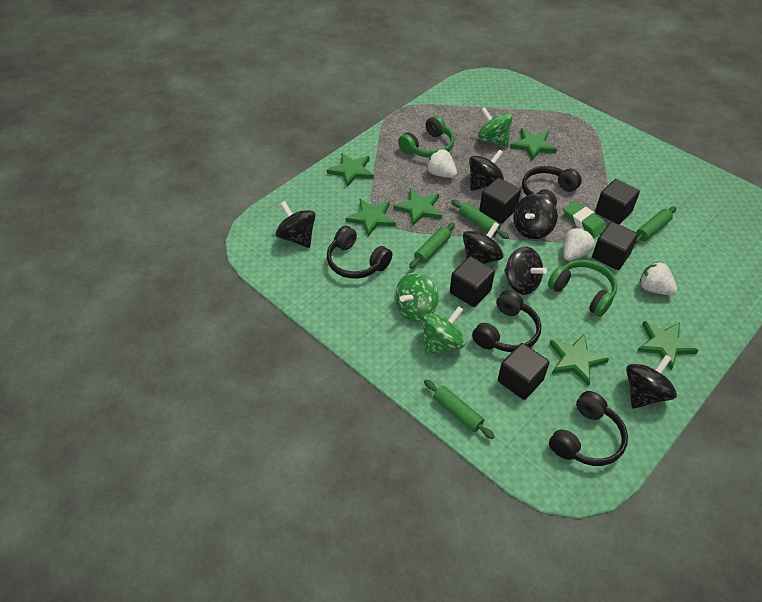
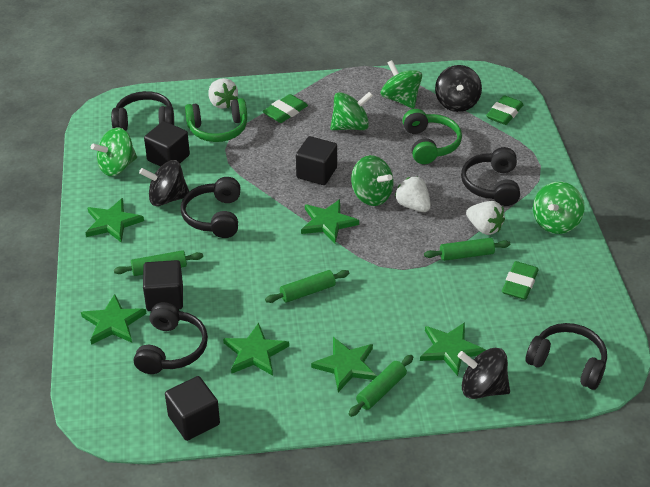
black cube: [450,256,495,307] [479,178,521,223] [498,343,549,400] [592,222,638,270] [595,179,640,224] = 5 -> [143,260,183,311] [144,121,190,167] [165,376,220,441] [296,136,337,185] = 4
black headphones: [327,226,392,279] [472,290,541,352] [522,166,582,206] [549,391,628,466] = 4 -> [111,91,174,131] [134,302,208,374] [181,177,241,238] [461,147,520,206] [526,323,607,390] = 5
black spinning top: [276,201,316,248] [463,222,504,264] [469,149,504,191] [504,246,547,295] [513,194,558,239] [626,355,677,409] = 6 -> [139,160,189,206] [435,65,482,112] [458,348,510,399] = 3
green eraser: [563,201,607,238] = 1 -> [262,94,308,123] [486,95,524,125] [502,261,539,300] = 3
green spinning top: [394,272,439,322] [422,306,465,355] [478,107,512,147] = 3 -> [91,128,137,176] [330,91,373,130] [351,155,394,206] [381,60,422,109] [533,182,585,234] = 5

